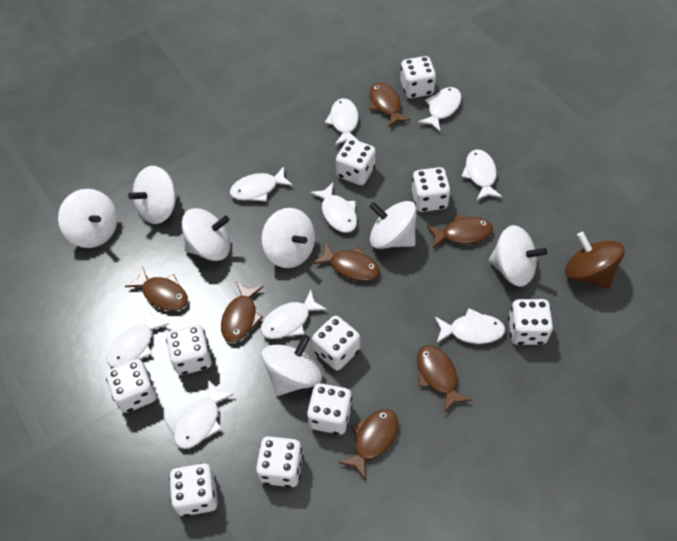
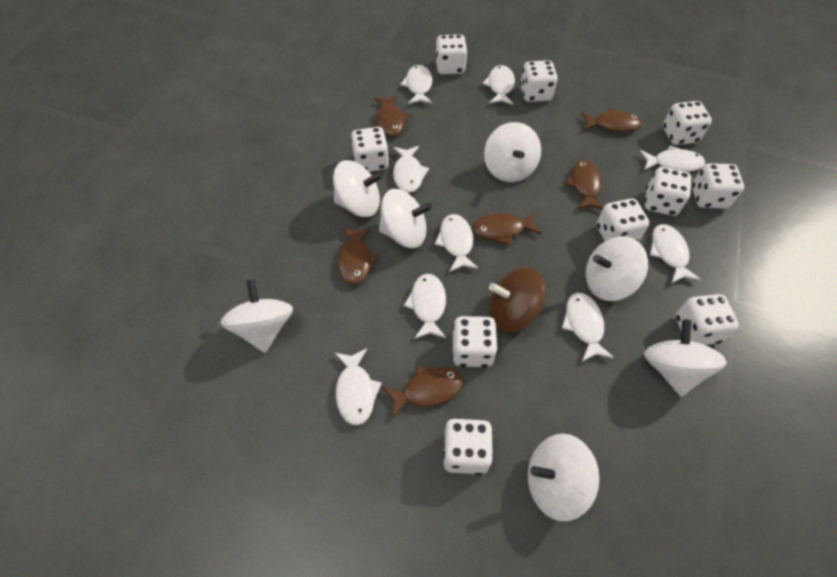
brown fish: [125,266,188,311] [221,282,263,342] [313,243,380,281] [338,409,398,480] [369,83,411,128] [417,345,472,413] [427,214,493,248] = 7 -> [338,227,379,285] [374,95,410,137] [383,365,464,418] [473,211,542,245] [565,160,603,210] [581,108,642,132] = 6

